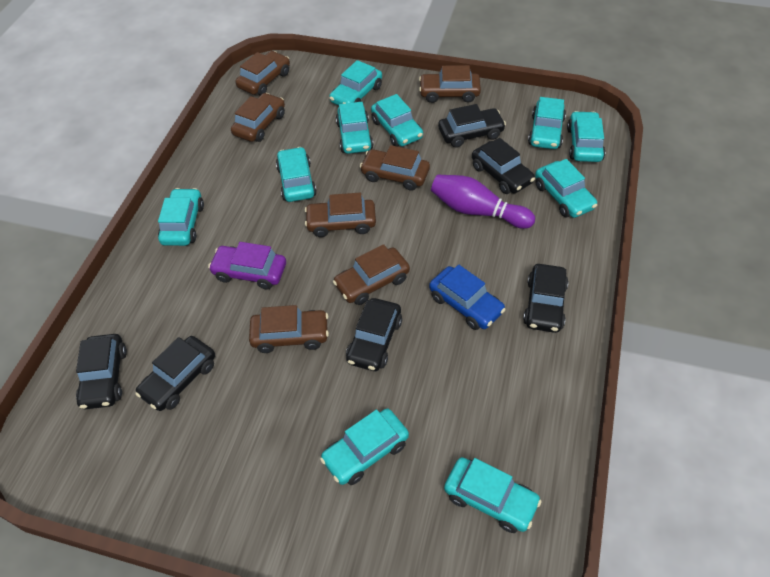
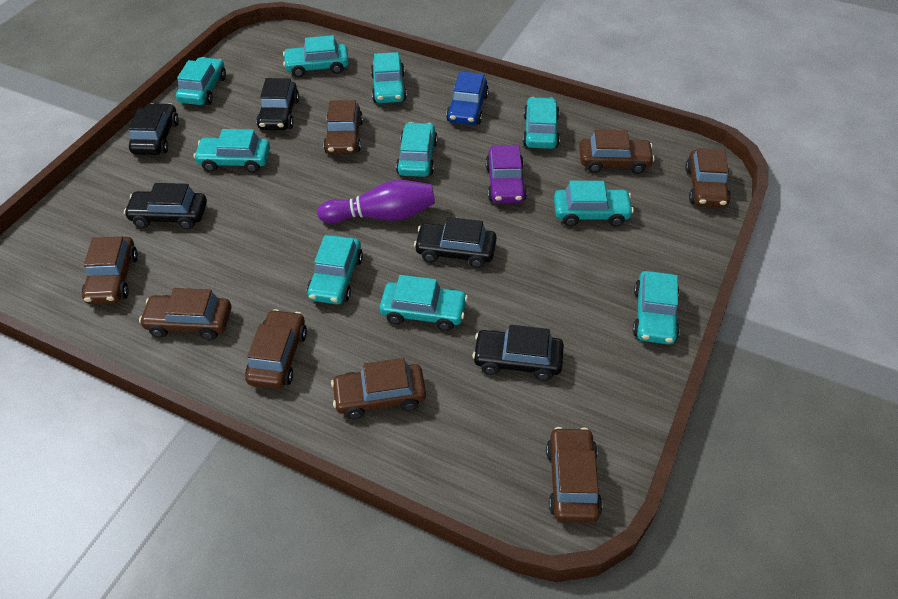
black car: [76,334,127,409] [135,336,215,411] [346,298,402,371] [438,104,506,148] [472,138,535,194] [523,264,568,333] = 6 -> [124,183,207,229] [129,103,179,155] [256,78,300,130] [414,217,497,268] [472,325,564,381] = 5
brown car: [231,93,285,142] [236,51,290,95] [249,305,329,353] [305,193,376,237] [333,244,410,305] [360,145,430,191] [419,65,481,103] = 7 -> [82,237,138,304] [139,288,231,340] [245,309,307,389] [323,100,363,154] [331,358,426,419] [546,427,602,523] [579,130,655,174] [685,148,731,208] = 8

